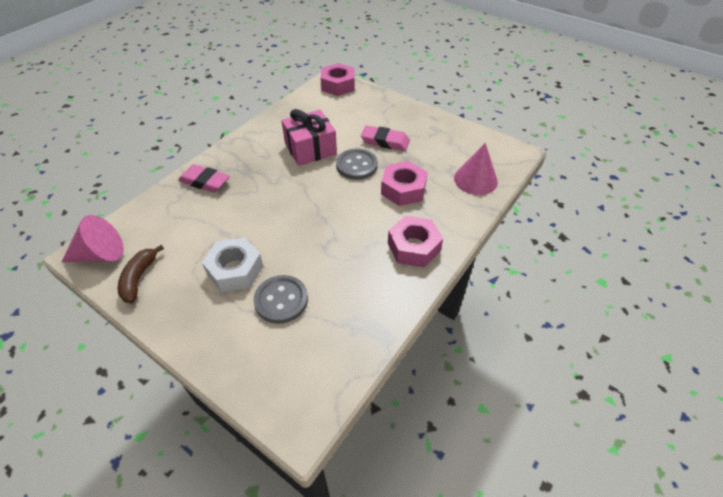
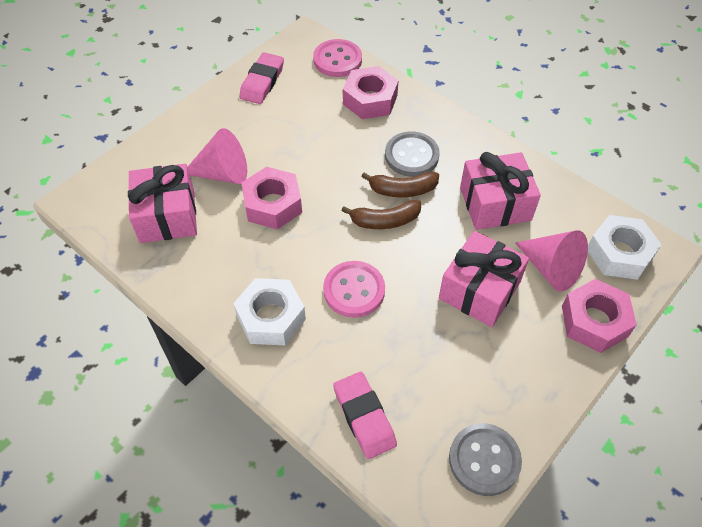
brown banana: [118,245,164,303] = 1 -> [342,200,421,229] [361,172,439,197] = 2
pink button: none = 0 -> [313,39,362,77] [323,261,385,318] = 2
pink gift: [281,109,337,166] = 1 -> [128,164,197,243] [439,231,529,327] [460,152,541,230] = 3
white nut: [202,237,263,292] = 1 -> [233,278,306,345] [588,215,662,280] = 2

